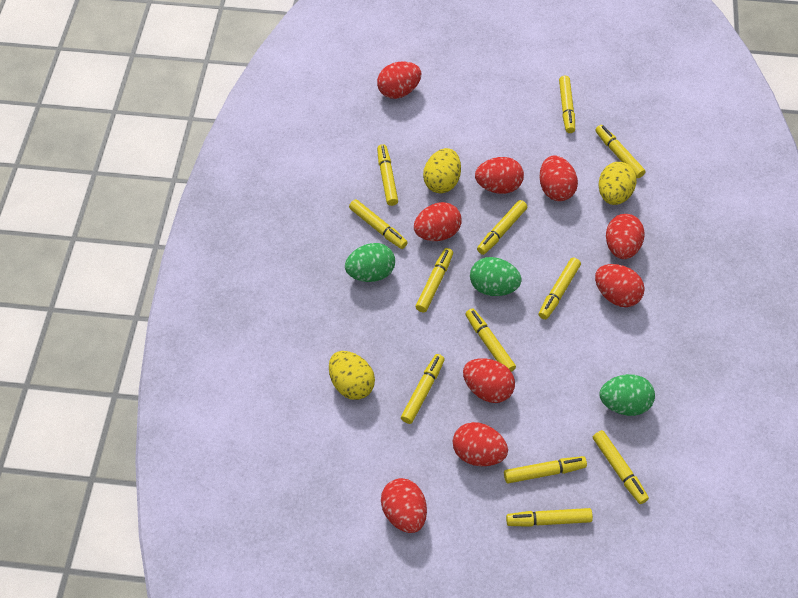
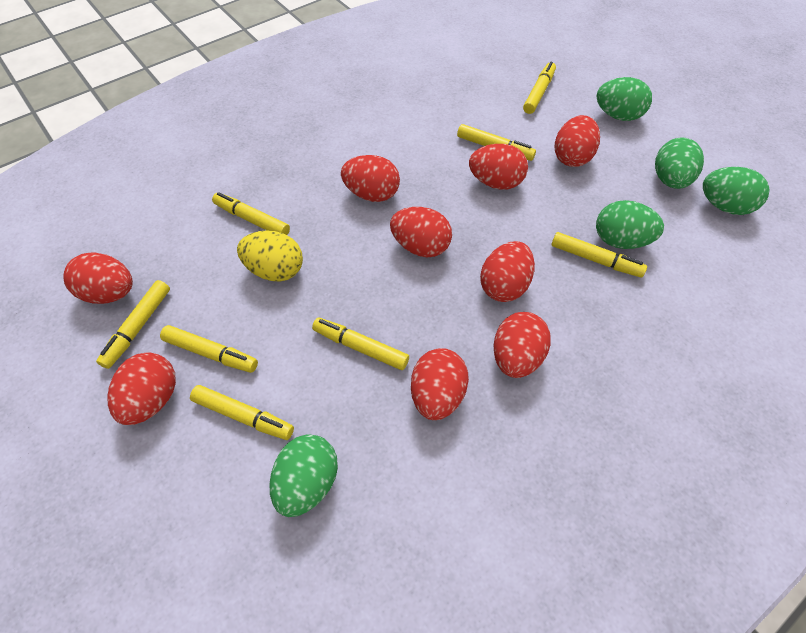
green egg: [345,243,395,282] [470,257,521,296] [599,374,655,416] = 3 -> [269,434,338,517] [596,77,652,121] [596,200,664,249] [655,137,704,189] [703,167,770,215] = 5
yellow egg: [329,351,375,400] [423,148,461,193] [599,162,637,205] = 3 -> [237,230,303,282] = 1
yellow marker: [349,199,408,249] [377,144,398,206] [401,354,445,424] [415,248,453,312] [466,308,516,372] [477,200,527,255] [504,456,587,483] [506,508,593,527] [538,258,581,320] [559,76,575,133] [593,430,649,504] [595,125,646,178] = 12 -> [96,280,170,369] [160,325,258,373] [190,385,294,440] [212,192,290,235] [312,318,409,370] [457,124,536,161] [523,62,556,114] [551,232,647,277] = 8

